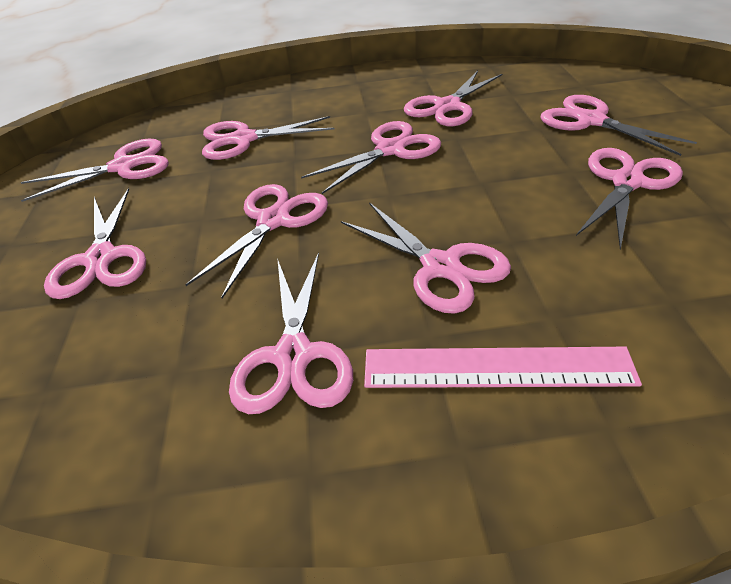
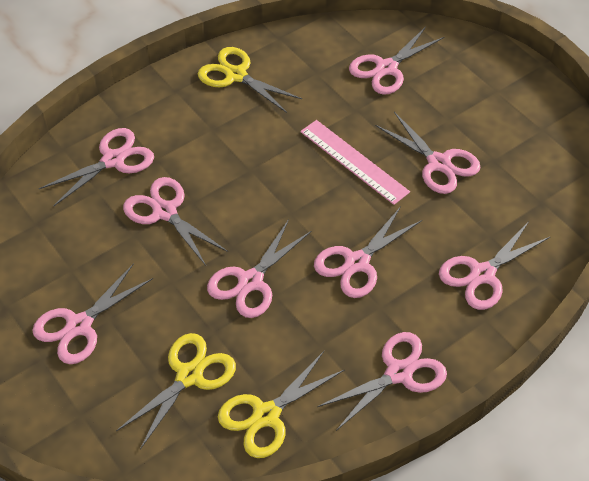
pink scissors: [21,139,169,202] [44,188,146,299] [185,184,328,298] [202,116,334,160] [229,253,353,414] [301,121,441,194] [341,202,511,314] [404,71,503,126] [540,95,697,156] [576,148,683,250] = 10 -> [32,263,153,364] [39,128,154,206] [123,177,228,266] [207,219,312,318] [314,206,422,298] [317,332,447,431] [349,27,444,95] [375,112,481,194] [439,221,550,310] = 9
yellow scissors: none = 0 -> [116,333,236,449] [198,47,302,113] [218,351,345,458] = 3

